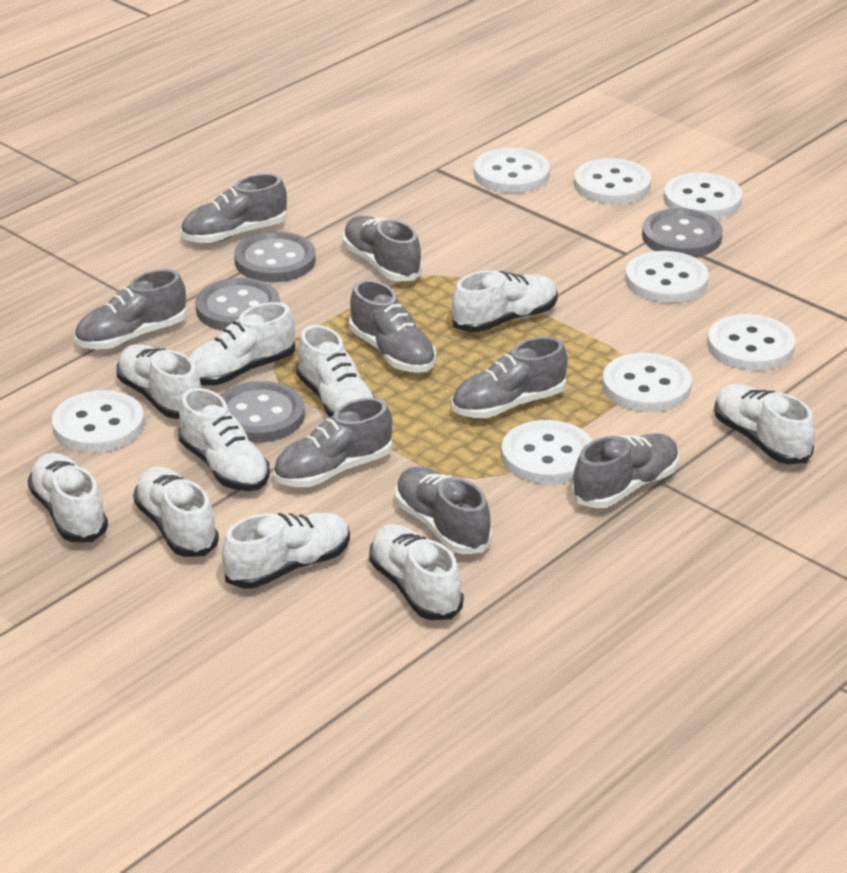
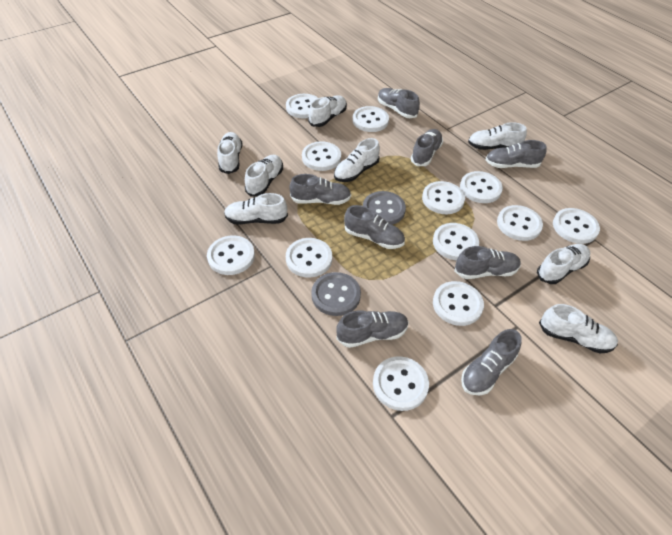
grey button: [195,278,280,331] [220,381,305,443] [234,231,316,282] [642,208,723,257] = 4 -> [311,272,361,316] [363,191,406,225] = 2
white button: [52,390,144,453] [474,148,550,193] [501,420,593,484] [574,158,651,204] [602,353,692,412] [625,251,709,303] [664,173,742,219] [708,314,795,371] = 8 -> [207,235,255,275] [286,94,318,118] [286,238,332,277] [302,141,341,171] [352,106,389,132] [373,356,429,411] [422,181,465,214] [433,223,479,260] [433,281,484,326] [460,171,503,203] [497,205,543,241] [553,208,600,244] = 12
white shoe: [28,453,108,542] [117,344,201,419] [133,467,219,557] [178,388,270,491] [189,302,295,385] [222,513,350,588] [296,325,376,417] [369,524,463,620] [452,271,558,332] [714,384,815,464] = 10 -> [217,132,243,174] [224,193,288,225] [245,155,283,197] [308,95,347,127] [334,138,380,182] [468,122,527,150] [537,244,590,284] [539,304,618,353] = 8

